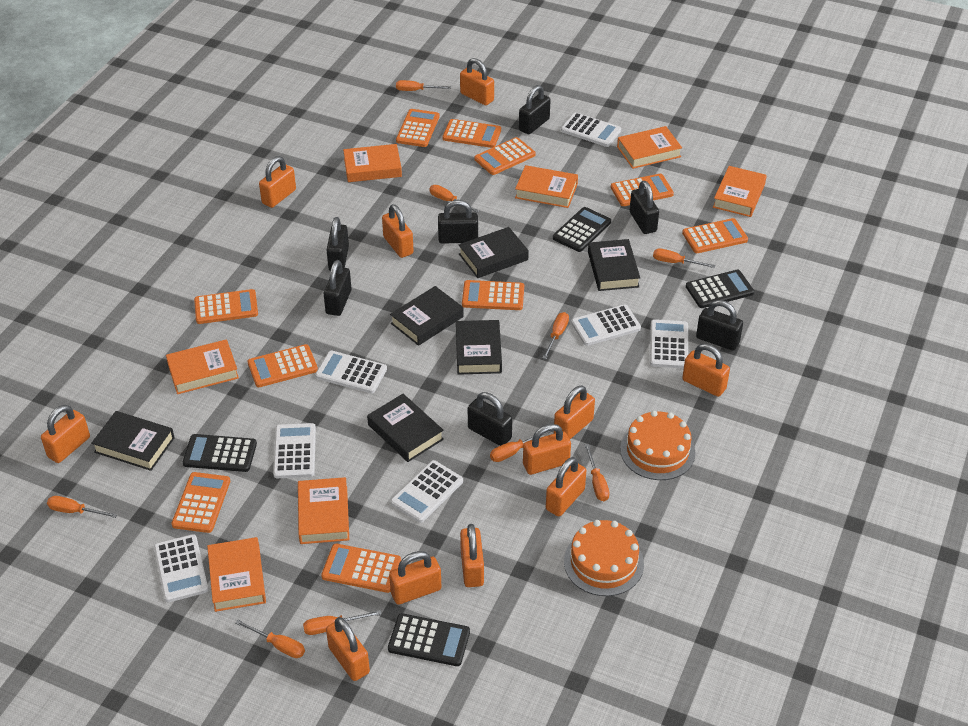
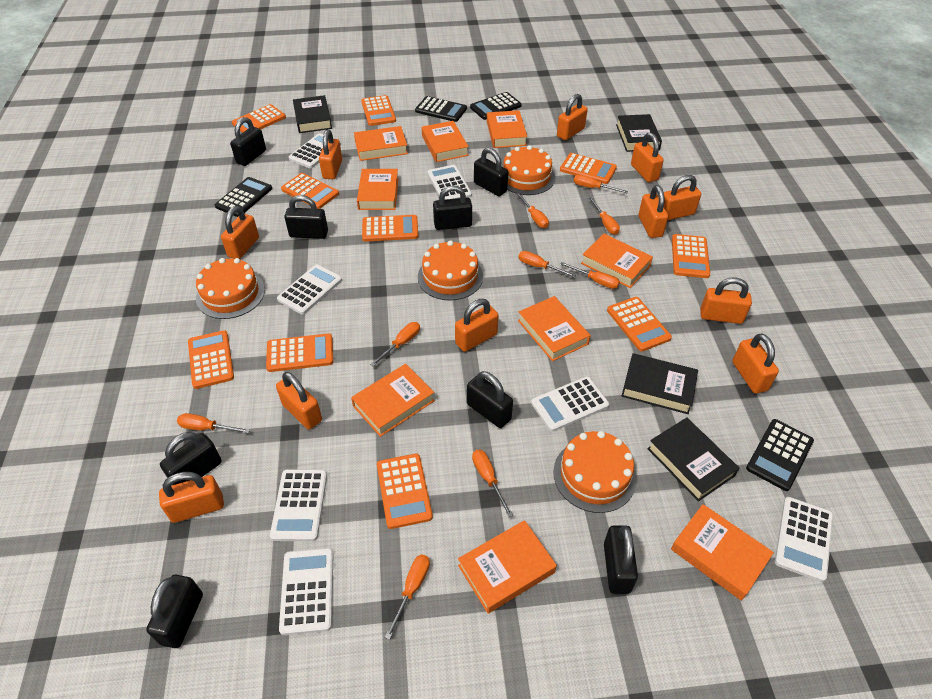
black book: [91,411,175,471] [367,394,444,462] [390,286,464,346] [456,320,502,375] [459,227,529,278] [588,239,640,291] = 6 -> [293,95,332,133] [616,114,662,152] [622,353,698,414] [647,417,739,502] = 4
black padlock: [324,260,351,316] [326,217,349,271] [438,200,478,244] [468,392,512,446] [519,85,550,134] [630,181,659,234] [696,300,743,351] = 7 -> [146,575,203,648] [160,432,222,485] [230,117,266,166] [284,195,328,239] [433,186,472,230] [467,371,513,428] [474,148,508,196] [604,525,638,594] = 8
orange book: [166,339,239,394] [207,537,266,612] [298,477,349,544] [343,144,402,182] [515,165,578,208] [617,126,682,169] [713,166,767,217] = 7 -> [351,364,435,437] [354,126,408,161] [357,169,399,210] [422,121,469,162] [458,520,557,614] [487,110,527,148] [518,296,590,361] [581,233,653,288] [671,504,774,601] = 9
orange cake: [564,520,644,596] [620,410,695,480] = 2 -> [196,258,265,319] [418,240,483,301] [503,145,555,195] [553,431,637,513] = 4

